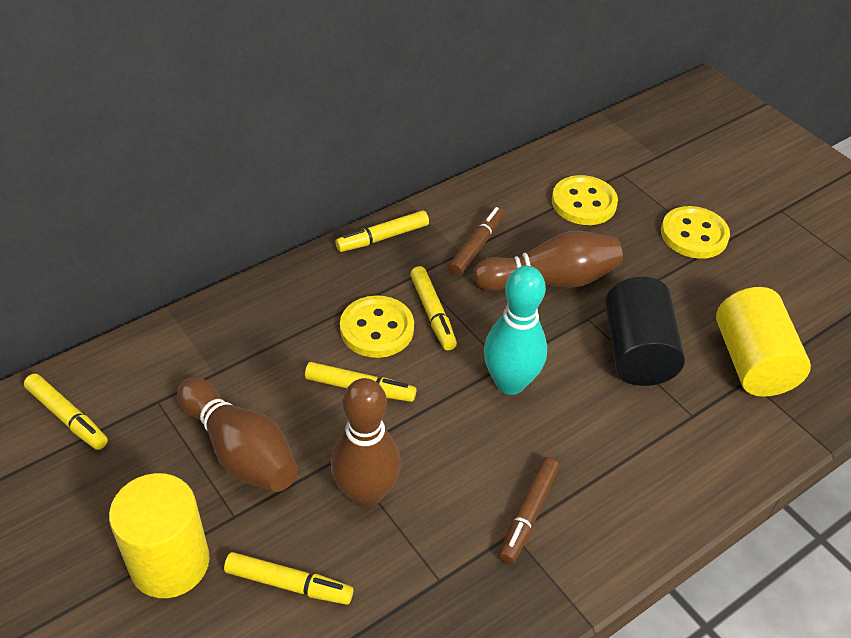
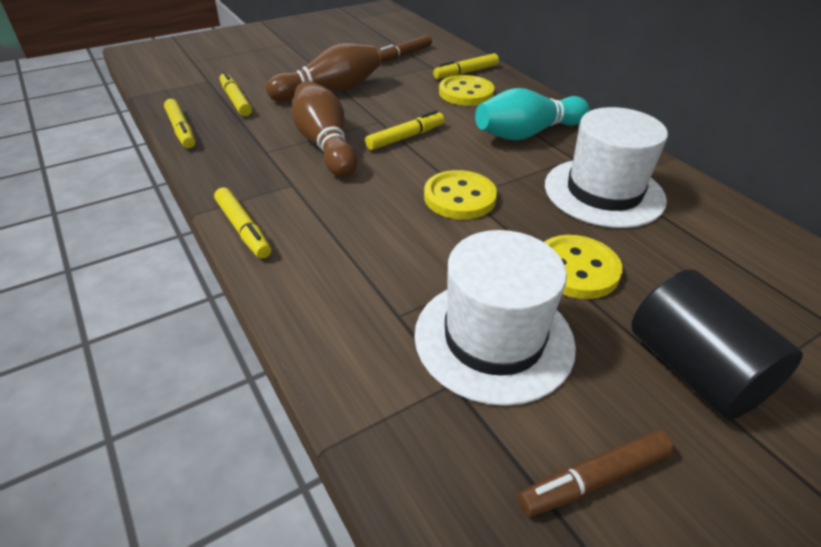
brown bowling pin: [177,378,298,492] [331,378,401,508] [473,231,623,291] = 3 -> [266,43,380,102] [292,81,358,177] = 2
white hat: none = 0 -> [414,230,576,406] [545,107,668,228] = 2
yellow cylinder: [109,473,210,598] [716,287,811,397] = 2 -> none = 0

